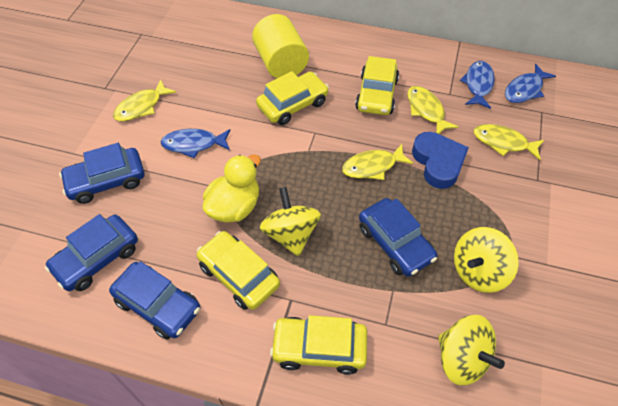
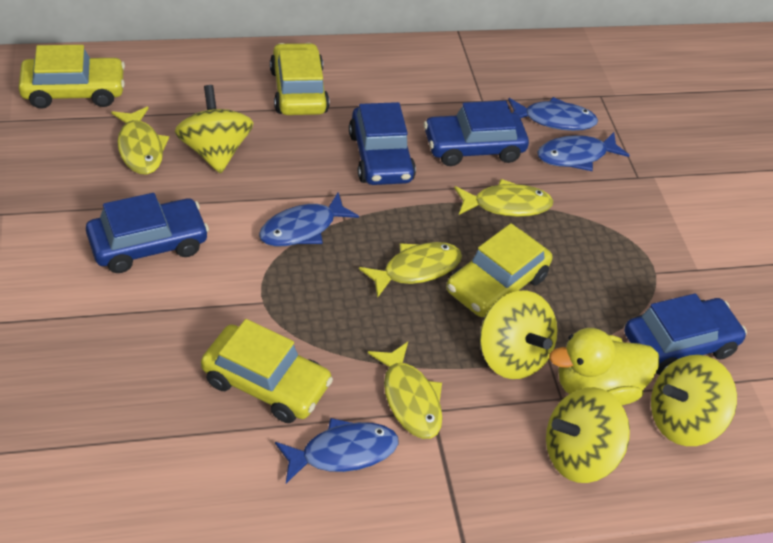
blue fish: [161,129,230,158] [460,61,495,109] [505,64,556,103] = 3 -> [259,193,359,246] [275,418,398,483] [508,97,598,131] [537,132,630,171] = 4
blue heart: [412,132,469,189] = 1 -> none = 0
yellow cylinder: [252,14,309,78] = 1 -> none = 0
yellow spinning top: [260,187,321,257] [438,315,505,385] [454,227,519,293] = 3 -> [175,85,253,174] [480,291,557,379] [546,387,630,483] [651,355,737,446] = 4

